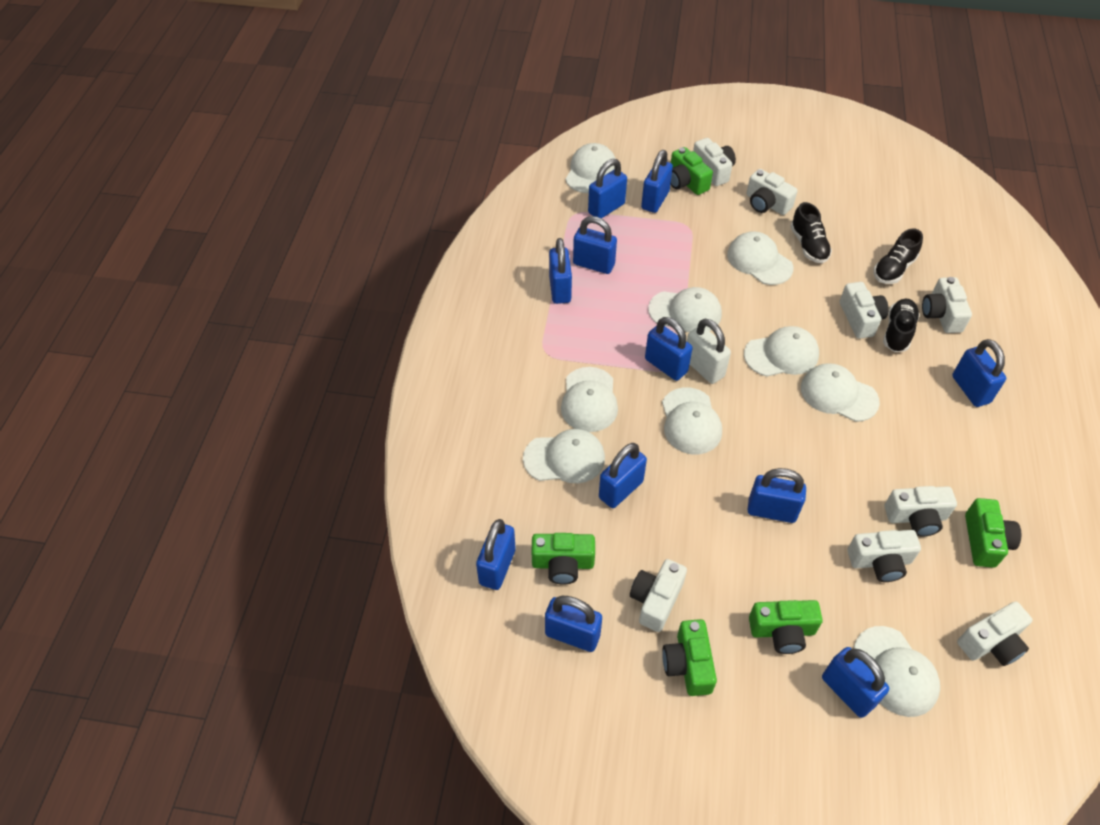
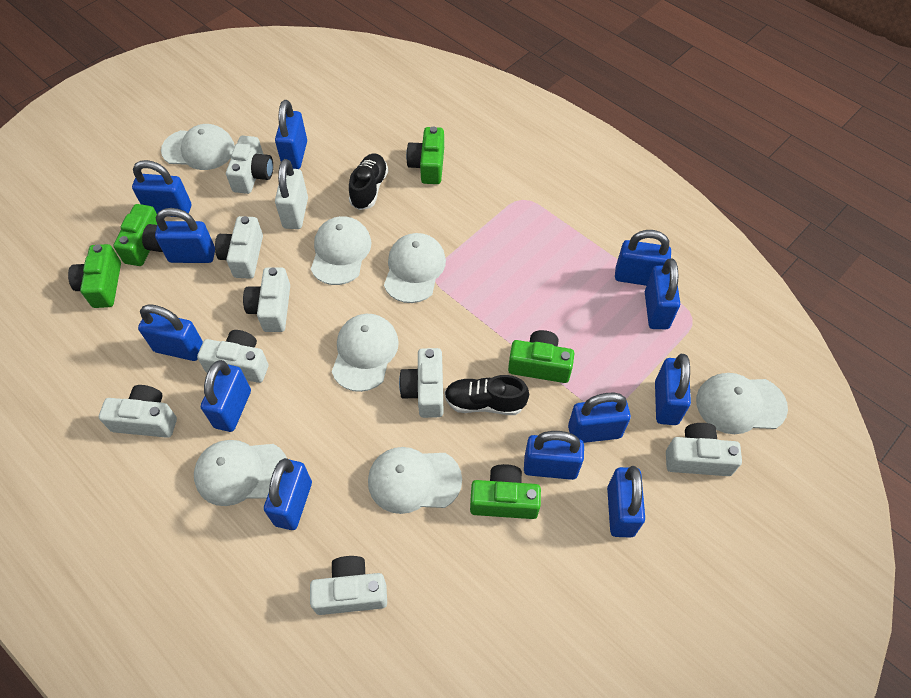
black shoe: [790,202,832,263] [873,229,923,284] [883,299,920,352] = 3 -> [349,153,388,210] [444,375,529,415] = 2
blue padlock: [476,519,516,590] [545,596,602,652] [549,238,572,304] [573,216,617,274] [588,159,627,219] [599,443,647,508] [641,150,673,213] [645,317,693,381] [747,468,806,523] [822,647,889,718] [952,339,1006,407] = 11 -> [132,160,191,217] [138,304,203,361] [155,208,215,263] [201,360,251,432] [264,458,312,530] [275,100,307,169] [524,431,584,480] [568,393,631,443] [607,466,645,538] [615,230,671,286] [645,258,680,329] [655,354,691,425] = 12
white cap: [523,429,605,483] [561,367,618,432] [565,143,616,193] [648,287,722,332] [662,387,722,454] [727,231,793,285] [744,326,819,377] [801,363,880,422] [853,626,940,717] = 9 -> [161,124,235,170] [194,440,287,506] [311,216,371,285] [332,314,399,392] [368,447,462,514] [384,233,446,303] [696,373,788,434] = 7

